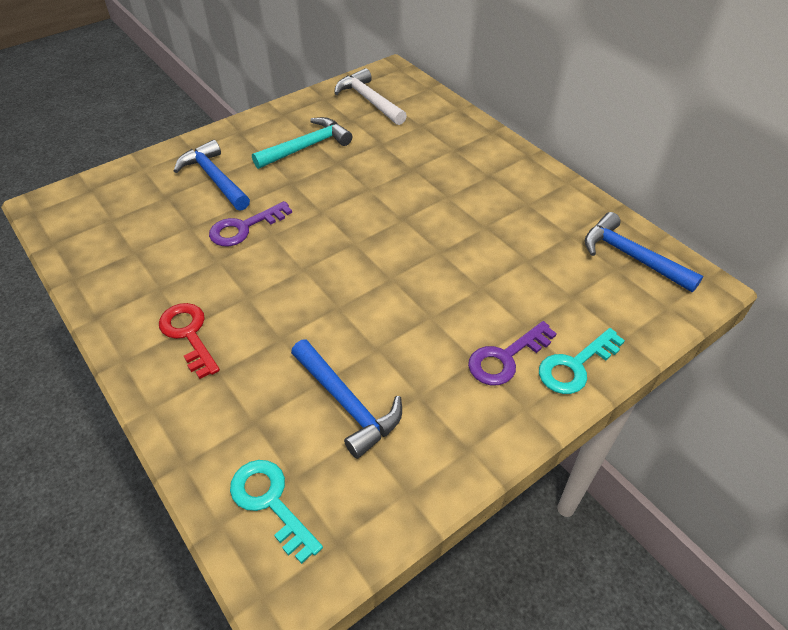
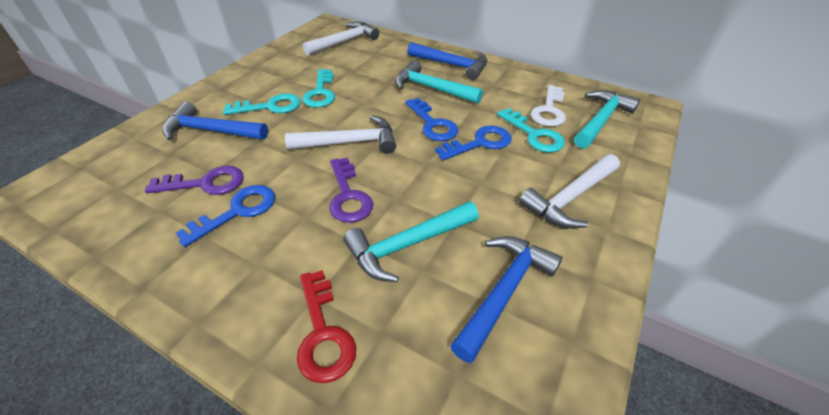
blue key: none = 0 -> [176,185,275,247] [405,98,458,141] [435,126,512,160] = 3
turquoise hammer: [252,117,352,169] = 1 -> [343,201,479,282] [395,60,483,104] [574,90,640,149] = 3
turquoise key: [230,460,323,564] [539,328,625,394] = 2 -> [223,94,301,115] [302,69,335,108] [497,108,565,153] = 3
white hammer: [334,68,407,125] = 1 -> [285,115,396,154] [303,22,379,56] [519,154,620,229] = 3
white key: none = 0 -> [531,85,566,127] = 1

